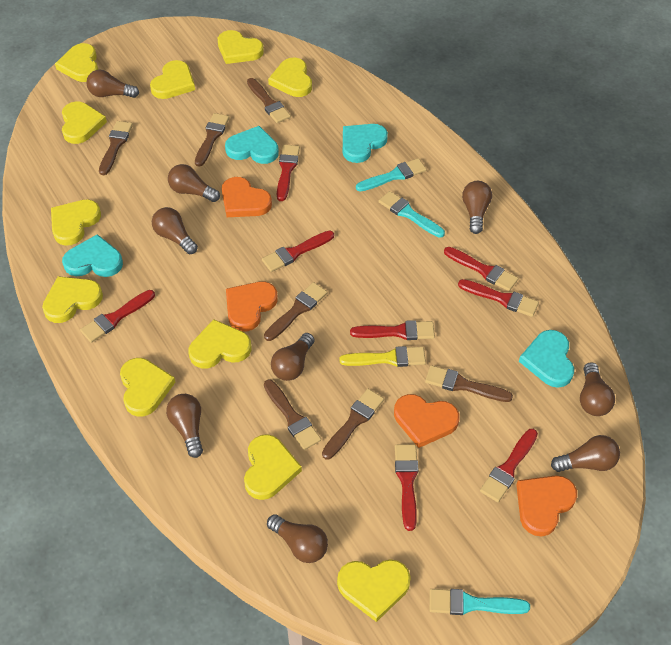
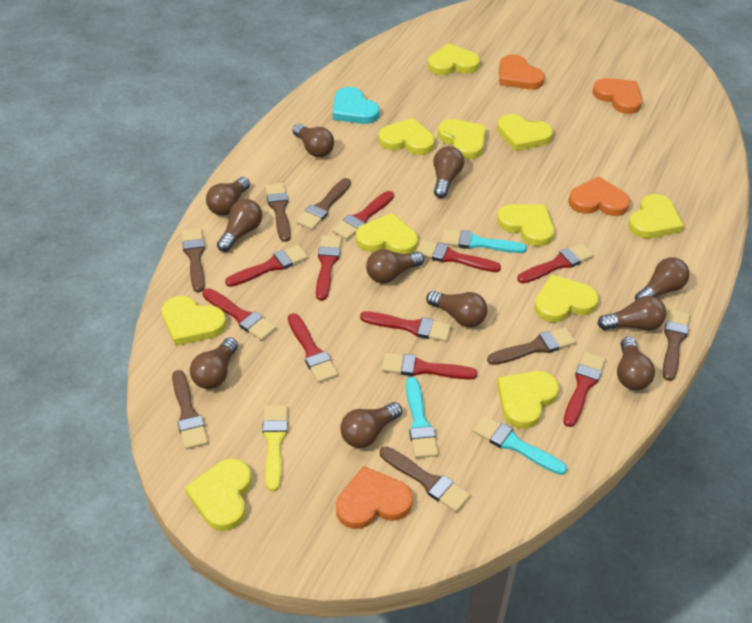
brown light bulb: [86,70,139,98] [152,207,198,254] [166,394,203,458] [168,164,220,202] [267,514,328,563] [271,333,315,381] [462,181,492,234] [551,435,620,472] [580,362,615,416] = 9 -> [190,337,238,389] [206,177,250,216] [217,199,262,252] [293,124,334,157] [340,402,402,448] [366,249,424,283] [426,291,488,327] [433,146,464,198] [598,296,666,331] [617,337,655,390] [635,257,690,301] = 11
red brush: [80,290,155,343] [262,230,334,272] [277,145,300,201] [350,320,435,340] [395,444,418,531] [444,247,518,291] [458,279,539,317] [480,429,538,502] = 8 -> [202,288,276,341] [225,245,308,287] [288,313,338,383] [316,235,342,301] [332,191,394,240] [360,311,451,342] [382,353,477,379] [416,240,501,272] [517,243,594,283] [563,352,606,427] = 10
turquoise heart: [62,234,123,277] [225,126,279,164] [343,124,388,163] [519,330,574,388] = 4 -> [333,87,380,124] = 1

